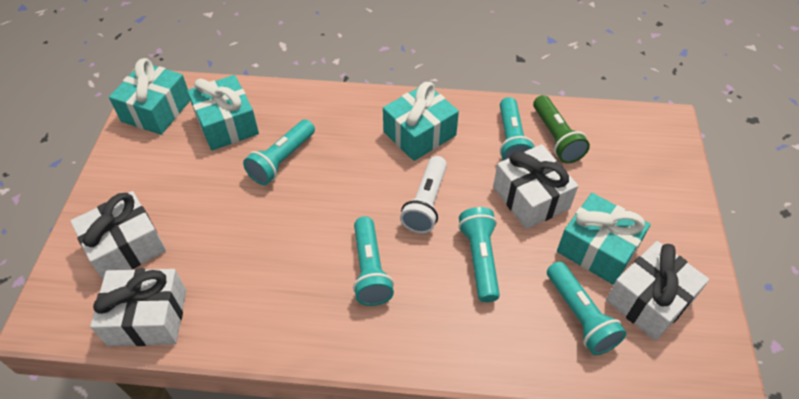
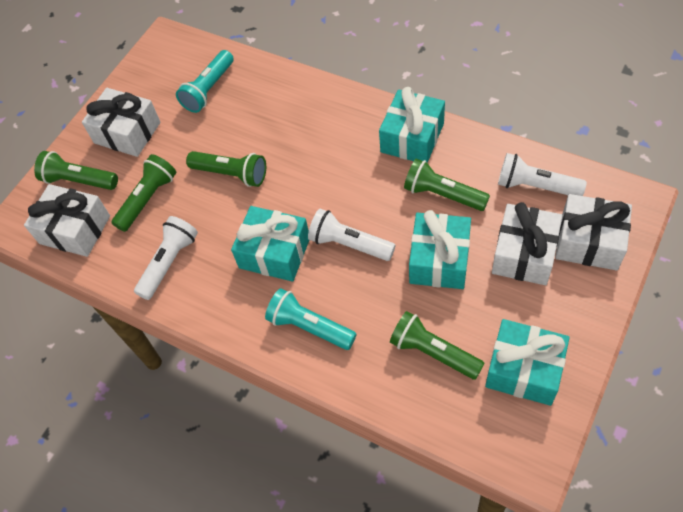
green flashlight: [533,95,590,163] = 1 -> [34,151,118,190] [111,154,176,232] [186,151,266,187] [390,311,485,380] [404,159,490,211] = 5
turquoise flashlight: [243,119,315,185] [353,217,394,306] [458,207,500,302] [500,97,535,161] [547,261,627,355] = 5 -> [176,50,234,113] [265,288,357,350] = 2
white flashlight: [400,156,447,234] = 1 -> [134,216,198,300] [308,209,395,261] [498,153,587,196] = 3

